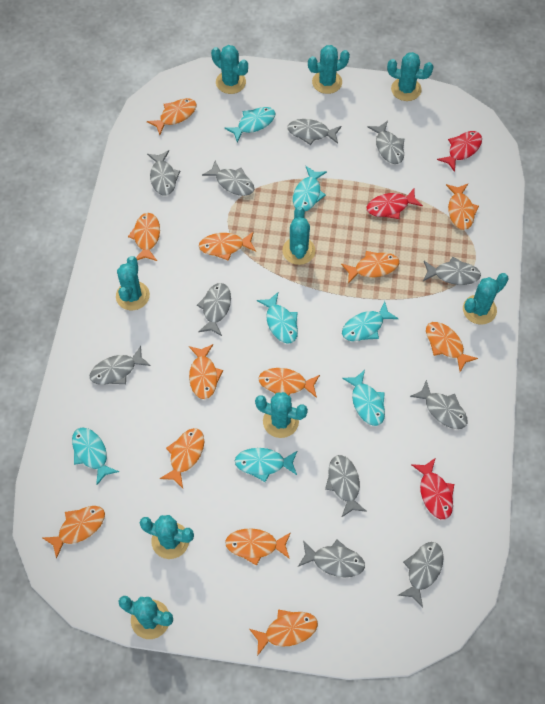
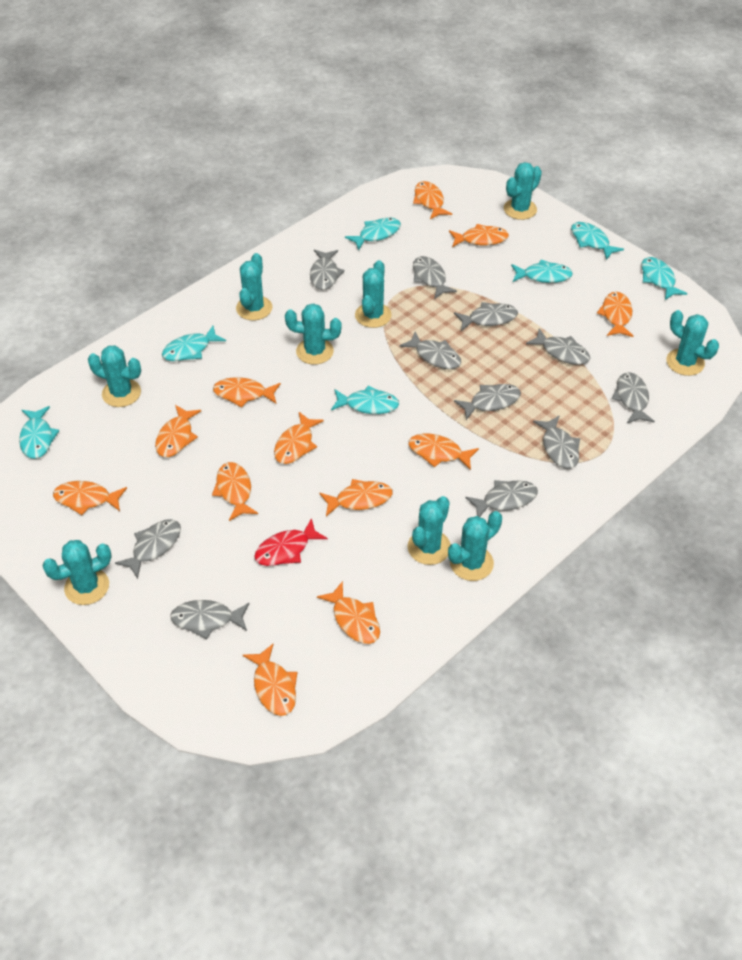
red fish: [366,189,423,219] [411,458,454,519] [437,131,482,172] = 3 -> [254,518,328,566] = 1

